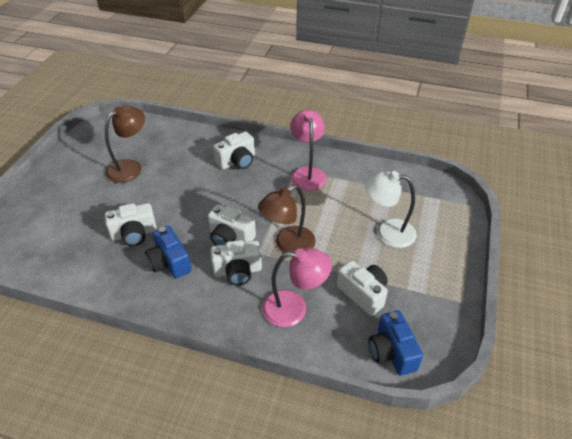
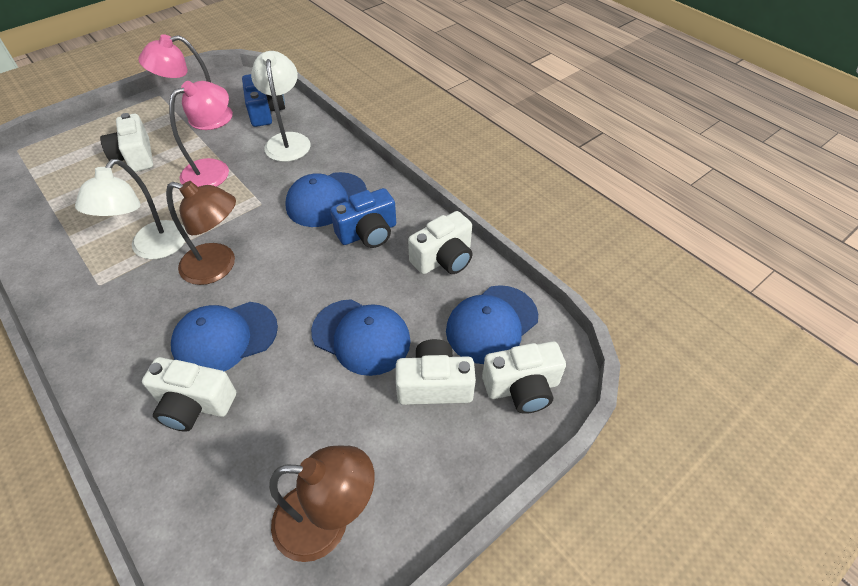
blue cap: none = 0 -> [171,302,278,371] [285,172,367,227] [311,299,411,376] [446,285,538,364] = 4
white lamp: [365,171,417,248] = 1 -> [75,159,187,259] [251,51,311,162] = 2

